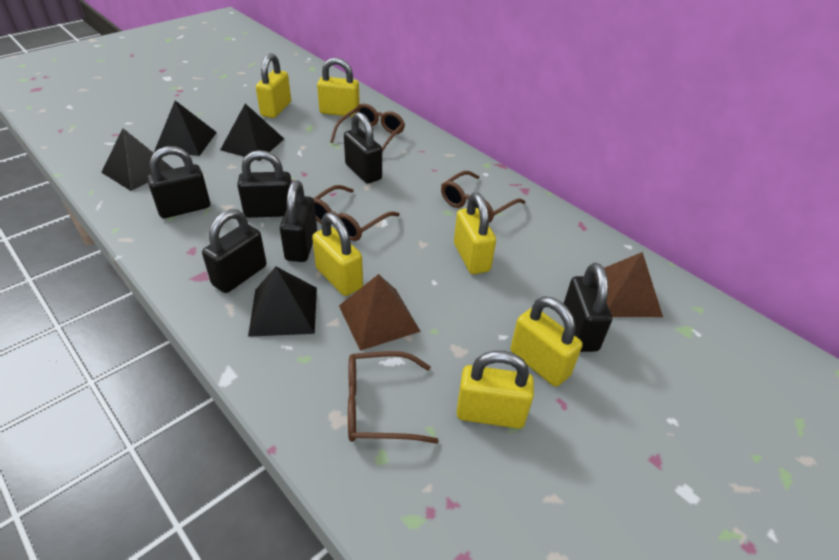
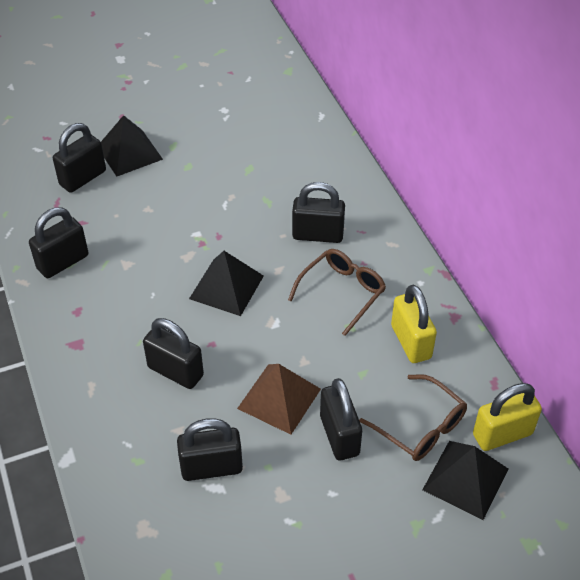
black pyramid: [101,128,173,191] [154,100,217,156] [220,103,284,161] [248,267,317,337] = 4 -> [101,115,163,177] [189,251,264,316] [422,441,508,520] = 3
brown glasses: [313,185,399,241] [330,104,405,152] [348,351,439,444] [441,171,525,223] = 4 -> [288,249,386,336] [359,374,467,461] = 2
brown pyramid: [339,274,421,351] [595,252,663,317] = 2 -> [237,364,321,435] = 1
yellow padlock: [256,53,291,118] [312,212,363,296] [317,57,360,117] [454,193,496,274] [457,351,534,429] [510,296,582,387] = 6 -> [391,284,437,363] [473,383,542,451] = 2

